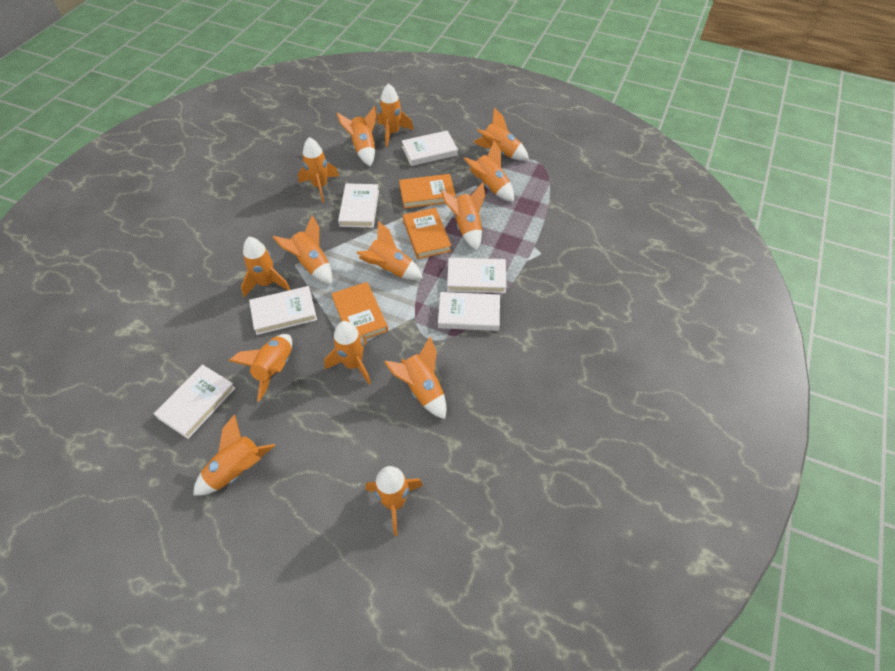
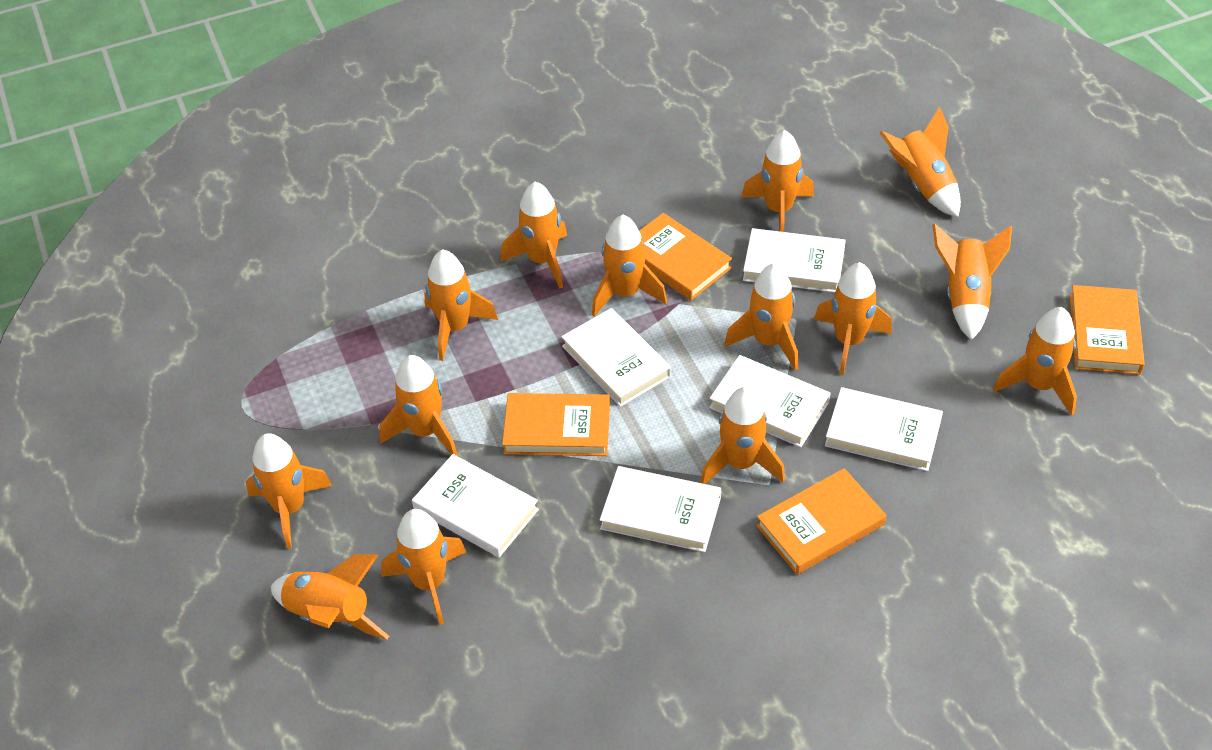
orange book: [331,282,388,339] [399,174,456,209] [403,208,451,259] = 3 -> [502,393,610,456] [639,213,732,300] [756,468,886,575] [1070,285,1145,375] = 4

